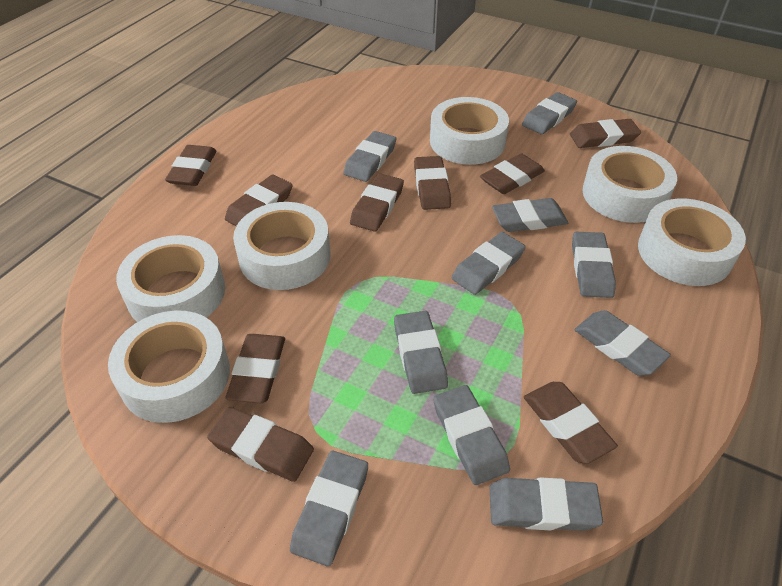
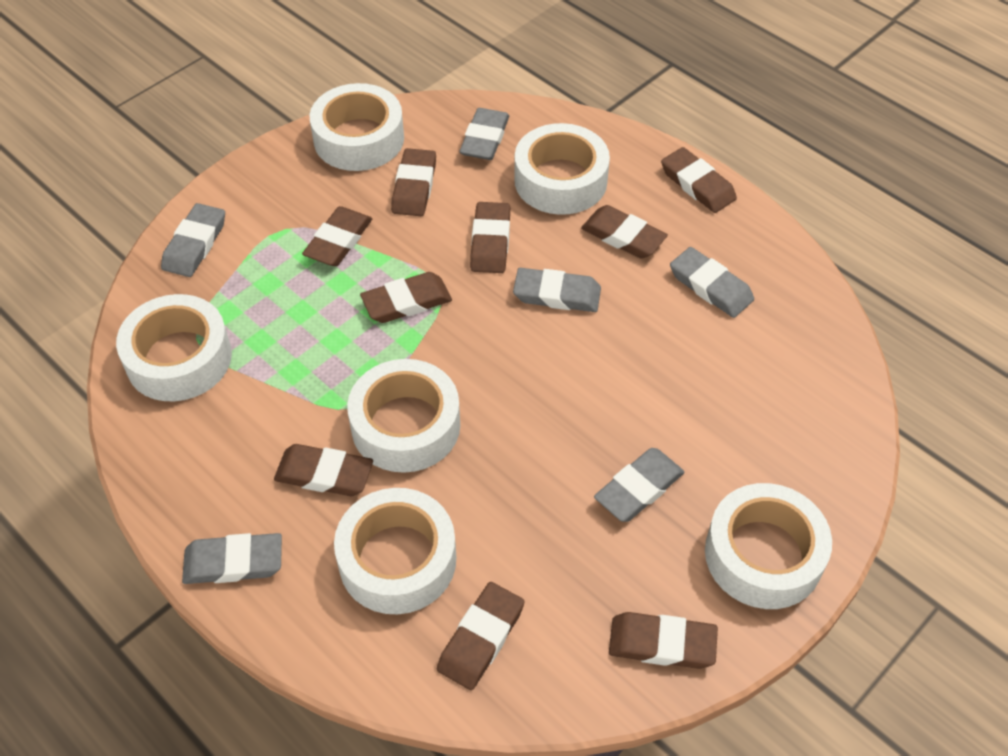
grey eraser: [290,451,368,566] [343,131,397,182] [394,311,448,394] [433,385,510,485] [452,232,526,295] [489,477,603,531] [492,198,568,232] [522,92,577,134] [572,232,616,298] [575,310,671,376] = 10 -> [161,203,225,277] [182,533,282,584] [459,108,509,160] [513,268,601,312] [594,448,685,522] [670,247,754,318] = 6

